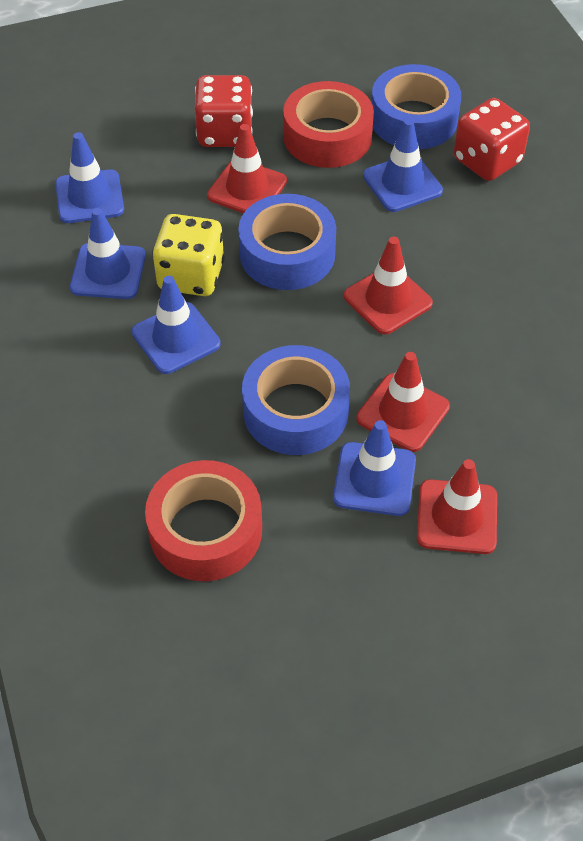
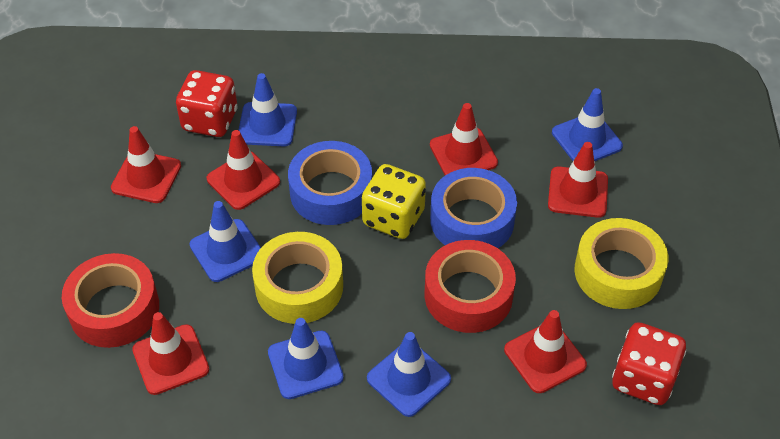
blue tape: [238,194,336,290] [242,345,350,455] [371,64,461,149] = 3 -> [288,141,372,225] [430,168,517,248] = 2
red traffic cone: [207,124,287,213] [344,237,433,334] [357,352,450,452] [417,459,497,554] = 4 -> [111,126,181,203] [132,312,209,395] [207,130,280,210] [430,103,498,175] [504,310,587,393] [548,142,608,218] = 6
yellow tape: none = 0 -> [252,232,343,324] [574,218,668,309] = 2

